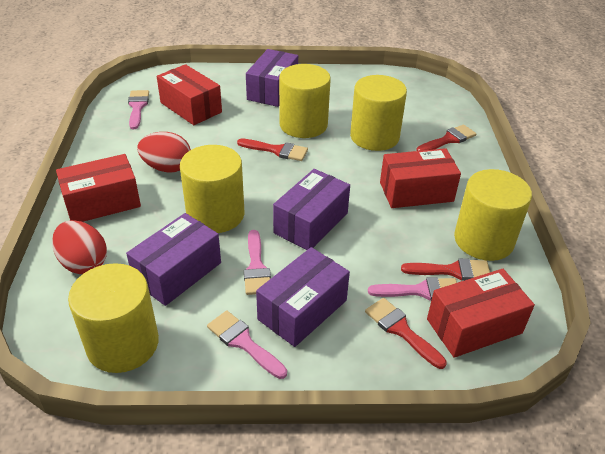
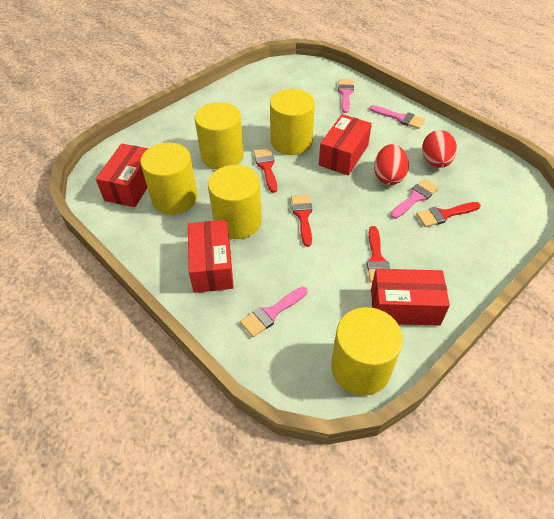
purple box: [126,213,221,306] [246,49,298,107] [256,247,350,347] [273,169,350,250] = 4 -> none = 0

